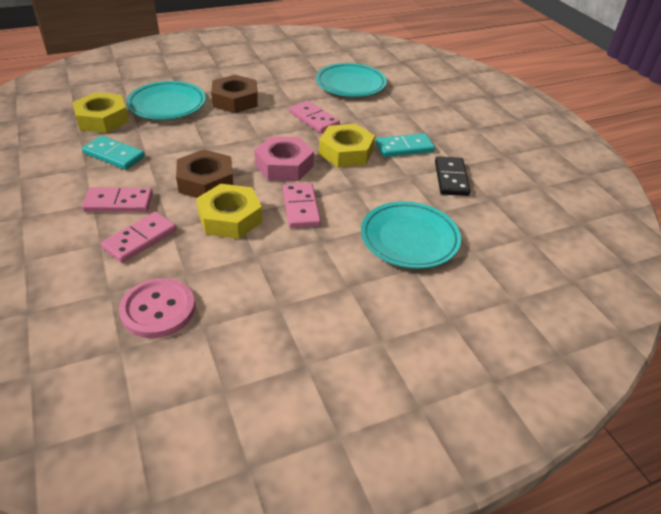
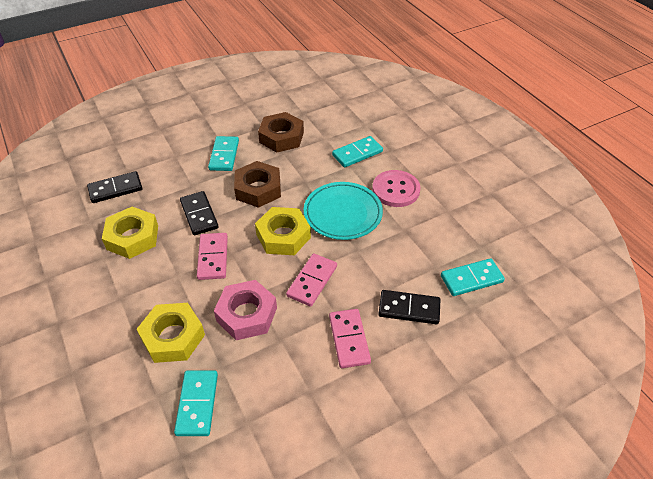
black domino: [435,156,471,196] = 1 -> [87,171,142,203] [180,191,219,235] [379,290,440,324] = 3
pink domino: [82,187,153,212] [101,211,177,263] [283,183,321,228] [289,101,340,133] = 4 -> [197,233,228,280] [286,253,337,307] [329,309,371,368] = 3
turquoise domino: [82,136,145,170] [376,133,435,157] = 2 -> [174,370,218,436] [208,136,239,171] [332,136,383,168] [441,258,505,296] = 4
turquoise plate: [126,81,206,120] [316,63,387,97] [361,201,461,269] = 3 -> [304,182,383,240] = 1

